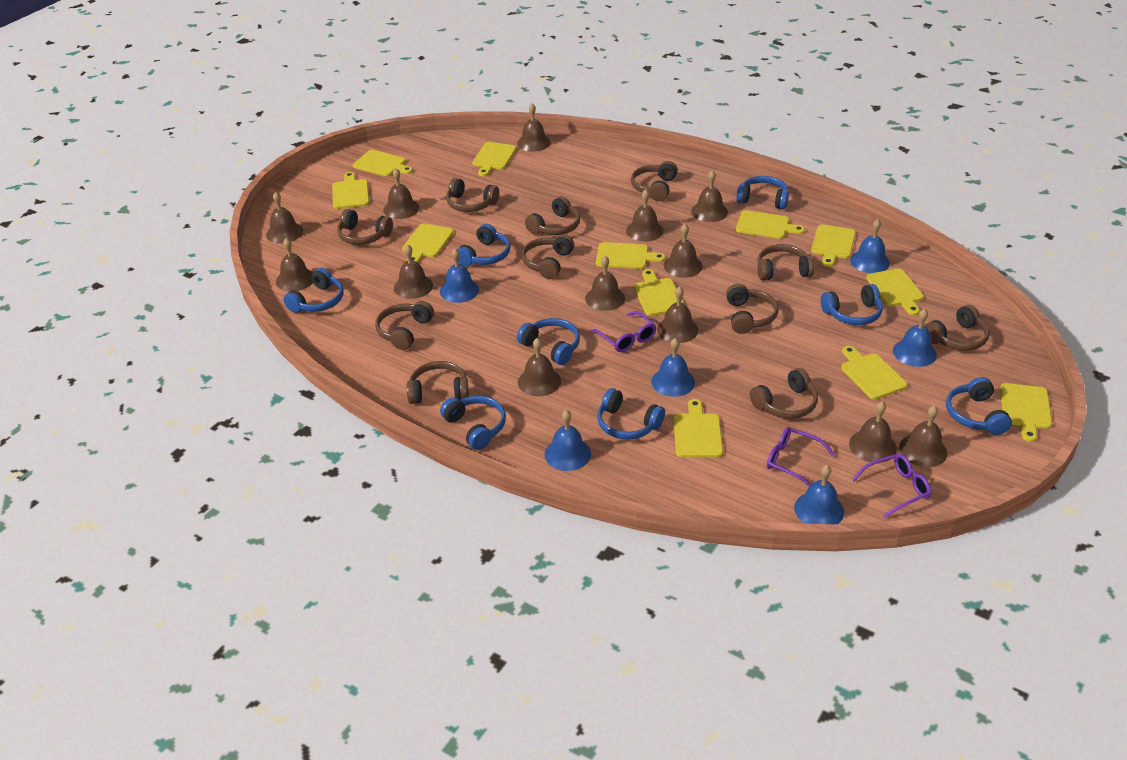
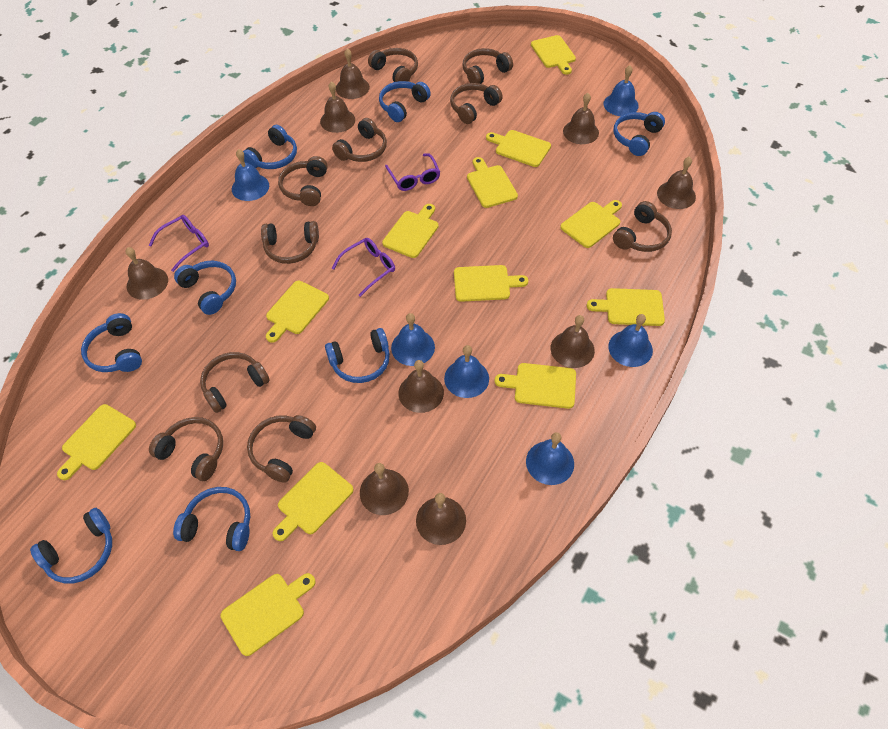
brown bell: [266,192,303,244] [276,238,313,291] [383,168,419,219] [394,244,433,299] [517,104,551,152] [518,338,561,396] [585,256,625,311] [626,189,663,242] [657,287,698,343] [664,224,702,278] [691,170,728,222] [849,401,897,463] [899,405,947,467] = 13 -> [126,247,168,300] [320,81,355,133] [336,48,370,99] [360,463,409,515] [398,360,444,413] [416,493,466,545] [551,315,595,368] [563,93,599,144] [657,156,696,209] = 9
brown headphones: [337,209,393,245] [375,301,434,350] [407,361,469,404] [446,178,499,212] [522,234,574,279] [525,196,580,235] [631,161,678,201] [726,284,778,334] [750,368,818,419] [757,244,815,280] [925,305,990,351] = 11 -> [149,417,223,481] [200,352,270,413] [247,415,316,483] [261,221,319,264] [278,156,328,206] [332,118,387,162] [368,48,418,82] [450,83,503,124] [462,48,513,84] [613,201,672,252] = 10

